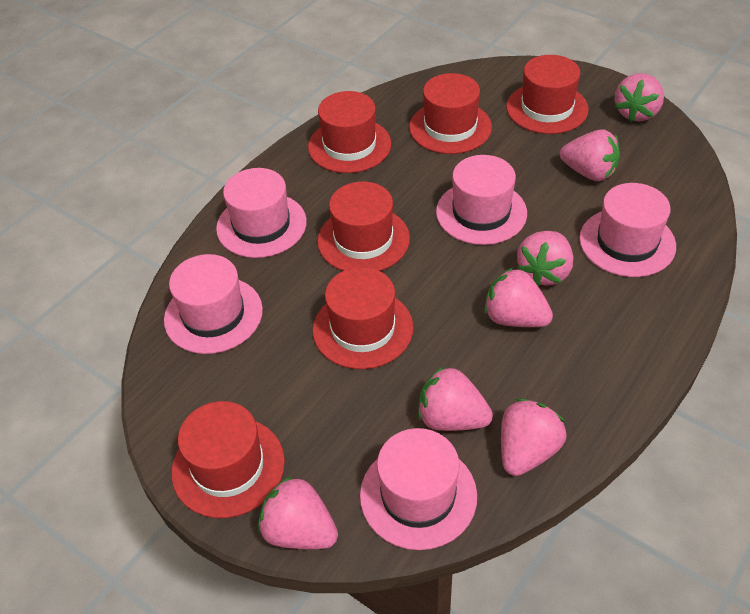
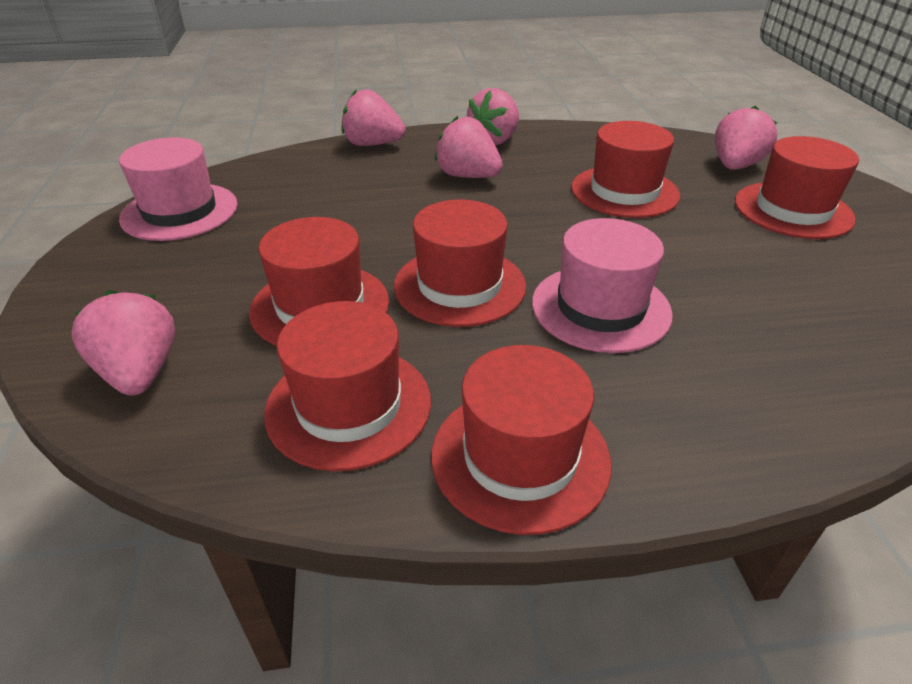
pink hat: [164,254,263,354] [216,168,307,258] [360,428,477,550] [436,155,527,245] [579,183,676,277] = 5 -> [119,137,238,241] [532,218,673,353] = 2
pink strawberry: [258,476,338,549] [418,366,493,431] [484,268,553,327] [501,399,566,476] [517,231,573,286] [560,129,620,181] [615,73,664,122] = 7 -> [72,290,175,396] [342,89,406,146] [435,116,503,178] [467,88,519,146] [715,106,778,170] = 5

